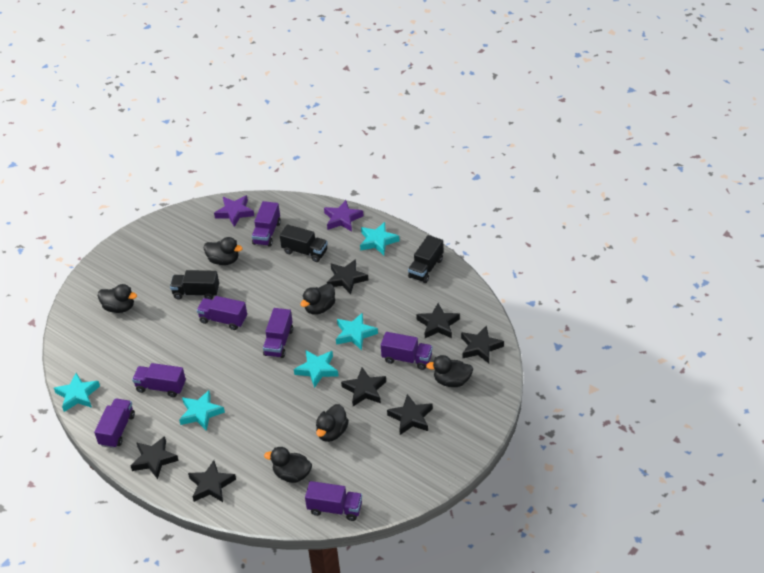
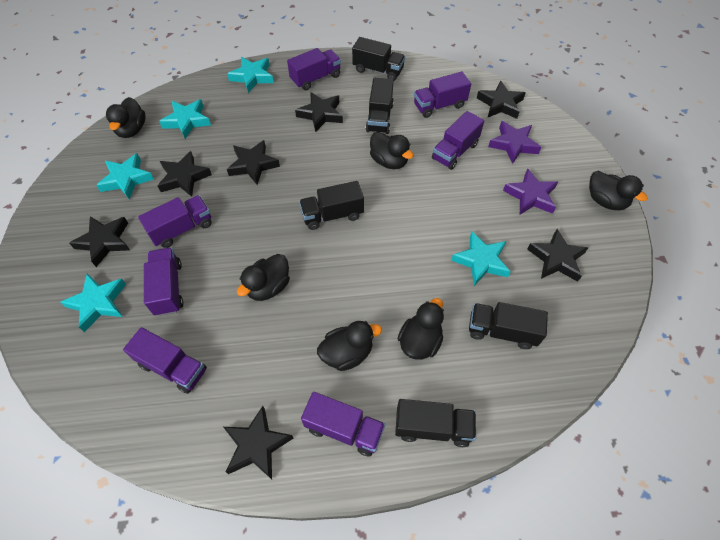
black truck: [170,270,219,300] [280,224,328,262] [408,235,443,283] = 3 -> [299,181,364,230] [352,37,405,81] [366,78,394,134] [395,399,476,447] [469,302,548,349] = 5

